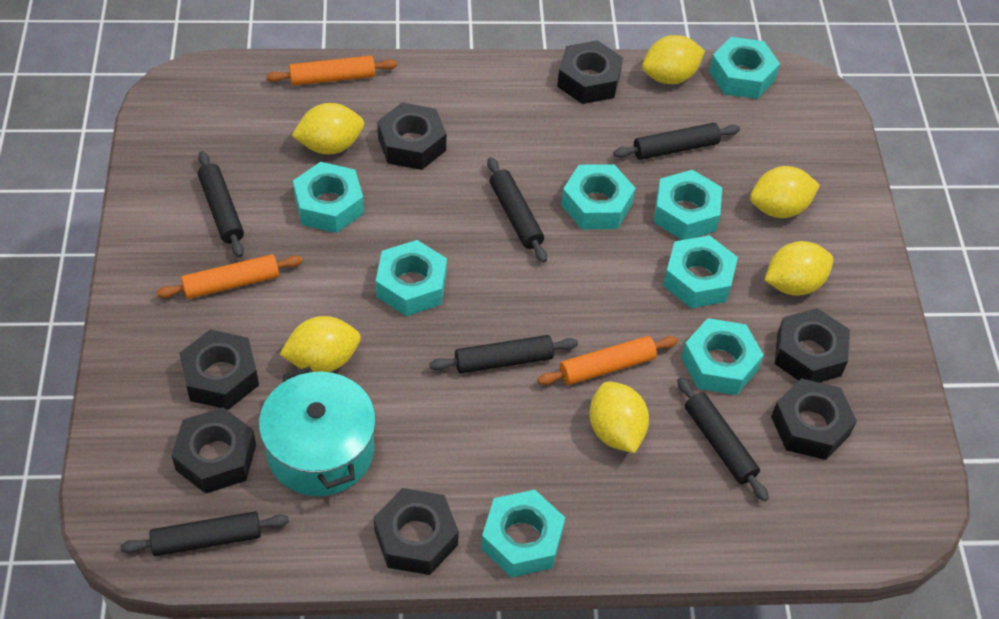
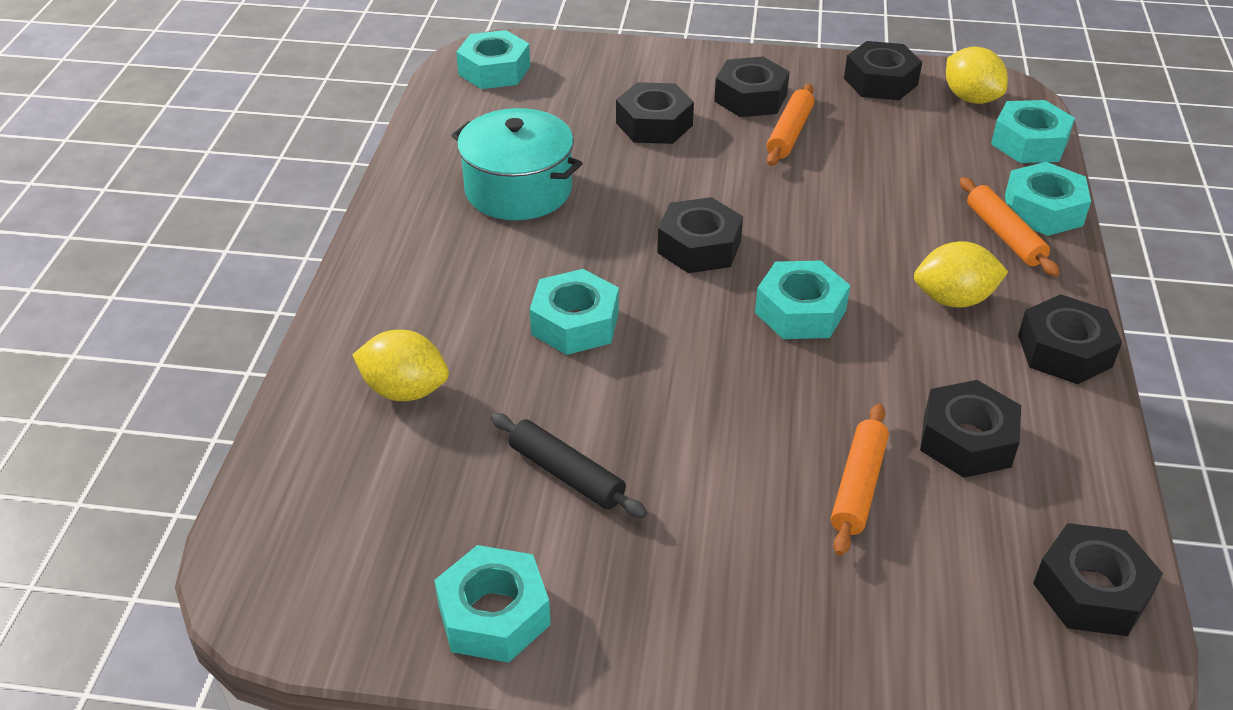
black rolling pin: [120,511,289,556] [198,151,244,257] [430,335,578,373] [487,157,547,263] [613,123,740,160] [677,377,769,501] = 6 -> [491,413,647,518] = 1
turquoise nut: [293,162,364,233] [376,240,447,316] [481,490,565,578] [561,164,635,229] [654,170,722,240] [663,235,738,308] [681,318,764,395] [709,37,780,99] = 8 -> [434,545,551,663] [456,30,530,89] [530,269,619,355] [755,261,850,339] [991,100,1075,163] [1005,162,1091,236] = 6
yellow lemon: [279,316,361,372] [291,103,364,154] [589,381,649,453] [642,35,705,84] [750,166,820,218] [765,241,833,296] = 6 -> [353,330,449,401] [914,241,1008,307] [946,47,1008,104] = 3

